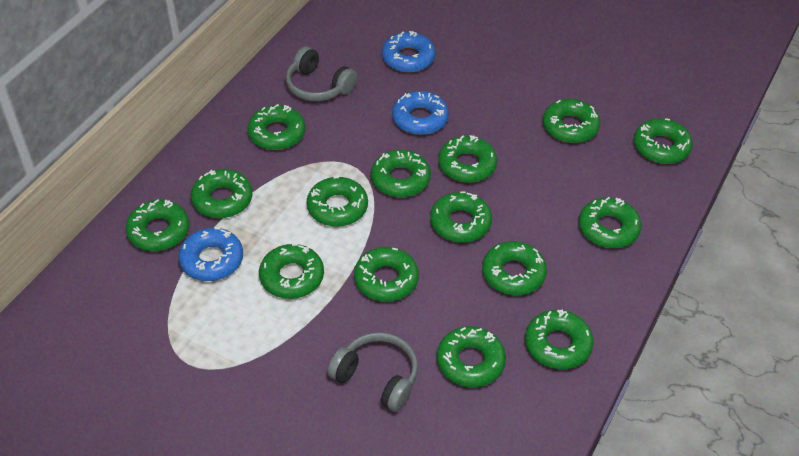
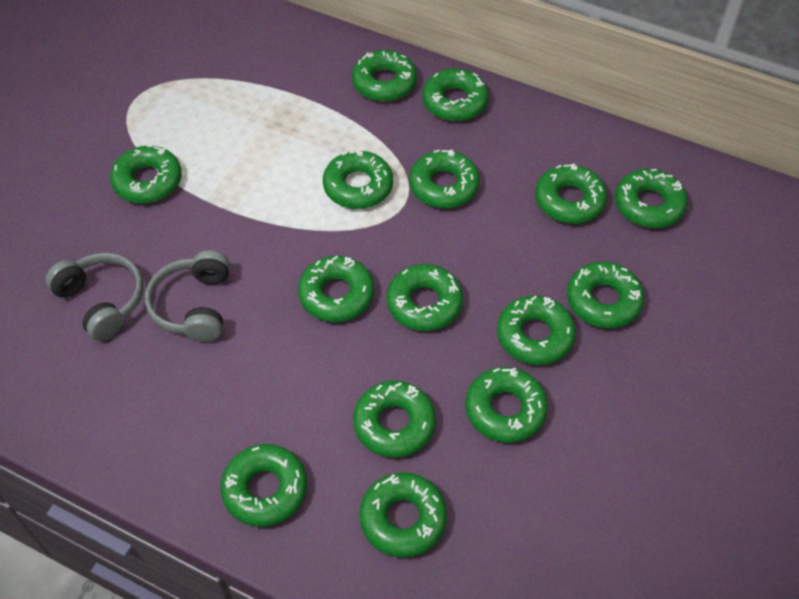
blue donut: [178,228,243,281] [382,31,436,73] [392,91,449,135] = 3 -> none = 0

